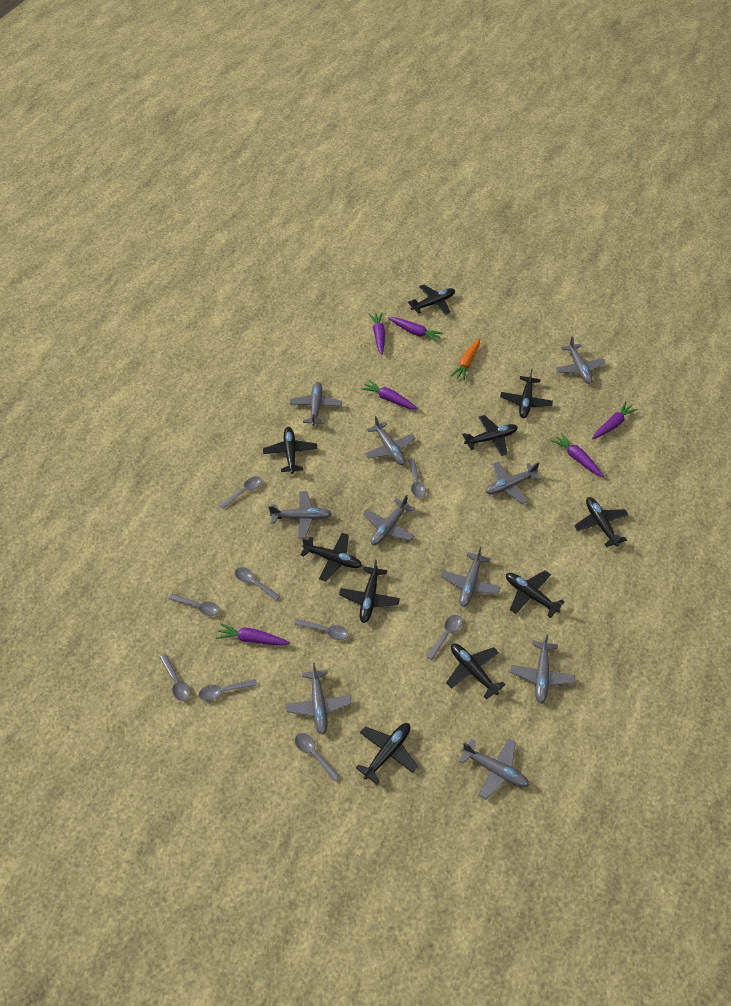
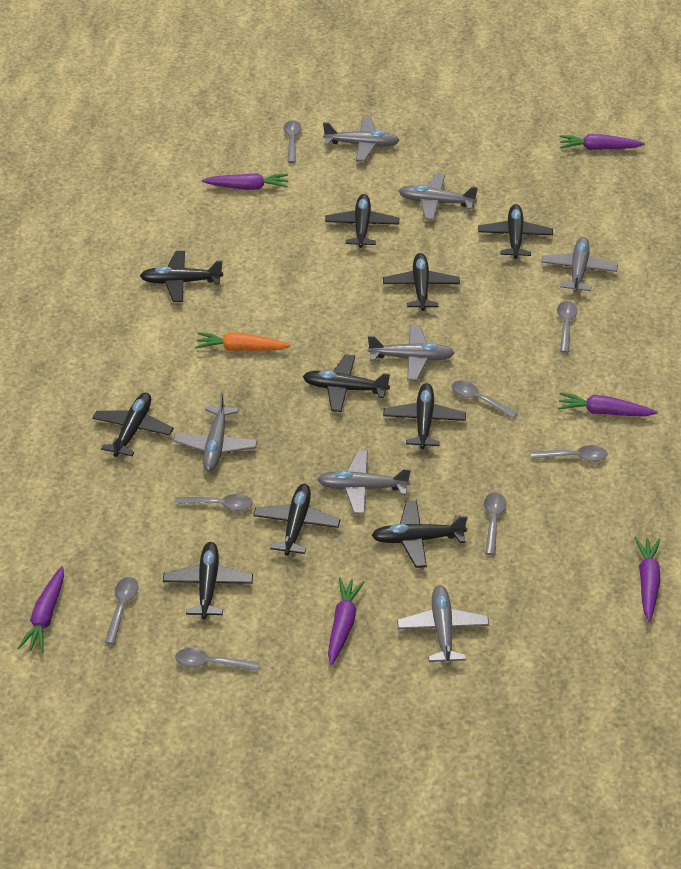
grey plane: [269,491,332,538] [286,663,351,735] [290,382,342,426] [363,495,415,545] [365,416,415,465] [441,546,501,607] [459,738,529,799] [486,461,542,504] [510,634,575,704] [556,336,605,384] = 10 -> [173,393,258,471] [317,450,411,514] [323,117,400,161] [368,325,454,381] [397,585,489,666] [398,173,478,220] [541,237,618,293] = 7
grey spoon: [160,654,190,701] [169,594,220,616] [199,679,257,701] [219,476,262,509] [235,567,280,601] [295,619,349,640] [295,733,340,782] [408,459,426,498] [426,615,462,660] = 9 -> [104,577,139,644] [175,494,253,511] [175,648,260,671] [283,120,302,163] [452,381,518,419] [484,492,506,555] [531,445,608,462] [557,301,577,353] = 8

